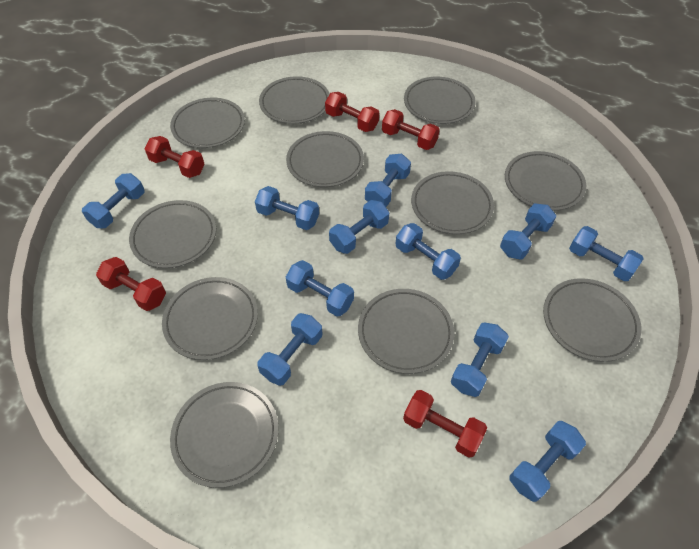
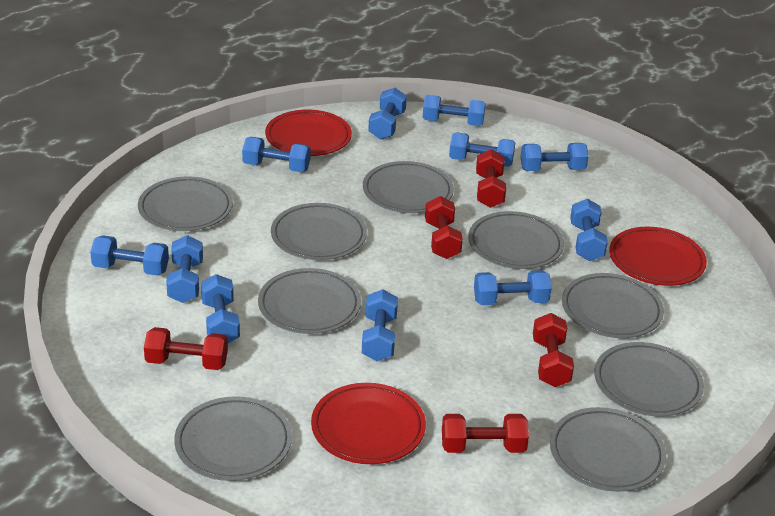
grey plate: [129,200,216,268] [162,277,258,360] [170,98,245,148] [170,382,278,488] [259,76,330,124] [286,131,364,187] [358,289,454,374] [404,77,476,124] [411,171,494,234] [505,151,586,211] [543,278,641,362] = 11 -> [138,176,233,231] [174,396,292,481] [258,268,361,334] [271,203,367,260] [363,161,454,213] [468,211,564,269] [550,407,666,492] [562,273,664,338] [594,342,704,417] = 9
red plate: none = 0 -> [265,110,352,156] [311,383,426,464] [609,227,707,286] = 3

